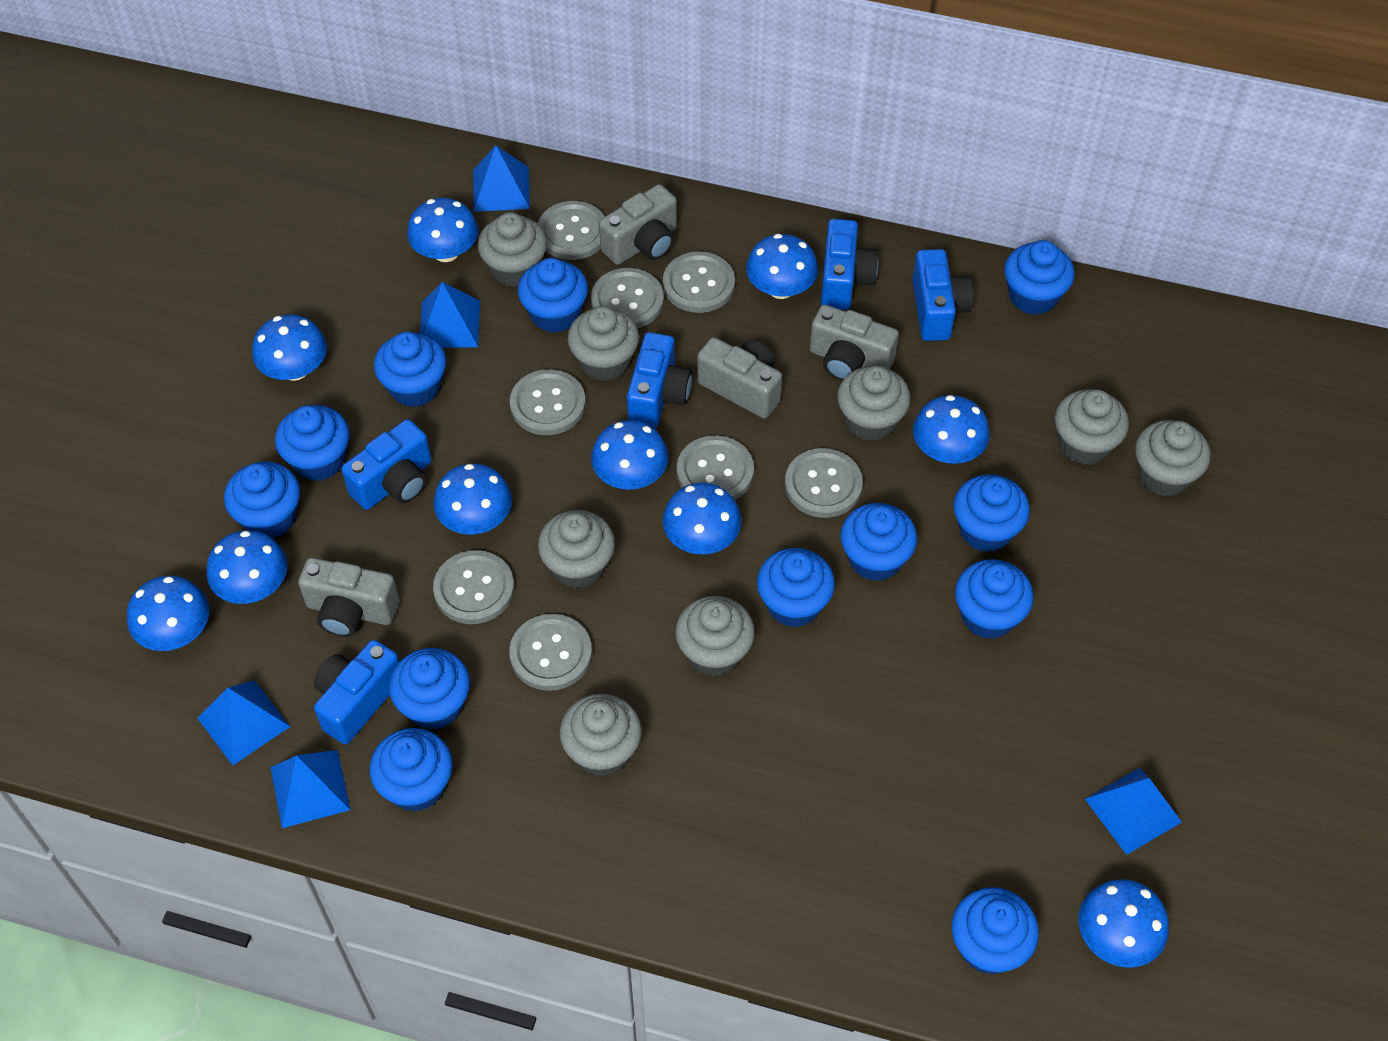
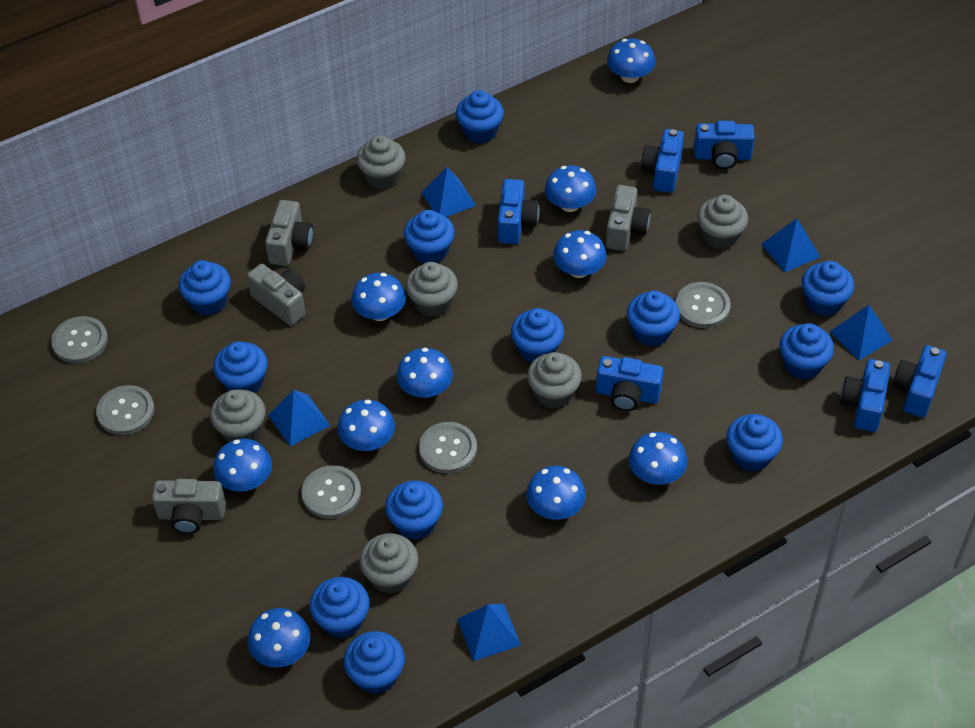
blue camera: [314,640,399,744] [341,419,431,510] [627,332,692,428] [821,219,878,310] [913,249,974,341] = 5 -> [498,179,539,244] [596,356,664,411] [641,129,684,193] [694,121,755,169] [840,359,890,432] [893,345,947,418] = 6
grey button: [433,550,514,624] [509,614,592,691] [510,369,585,435] [538,201,605,260] [591,268,664,328] [663,252,735,313] [677,435,754,500] [785,448,863,518] = 8 -> [51,316,108,363] [96,385,155,435] [302,465,361,519] [419,422,477,474] [676,282,731,328] = 5
grey cupcake: [478,212,547,287] [538,510,615,589] [560,694,642,777] [568,306,639,381] [675,596,755,676] [837,366,911,441] [1055,389,1129,465] [1135,420,1211,497] = 8 -> [210,389,265,442] [357,135,406,189] [360,533,418,594] [406,262,458,317] [527,352,582,409] [697,195,748,250] = 6

